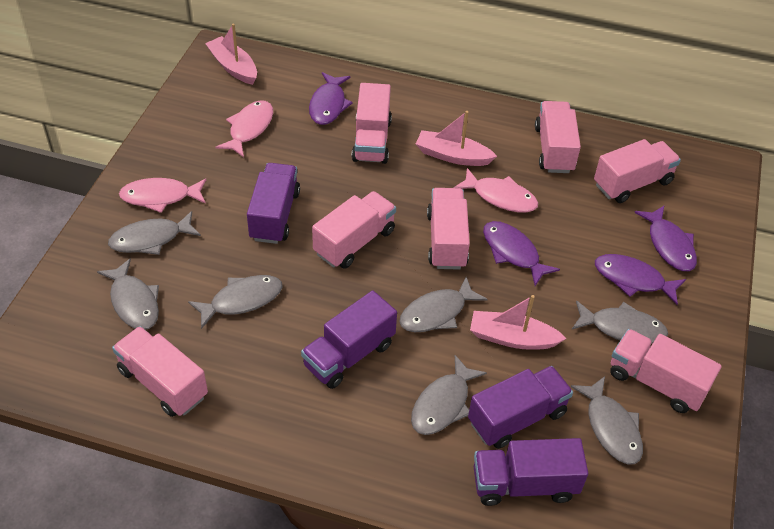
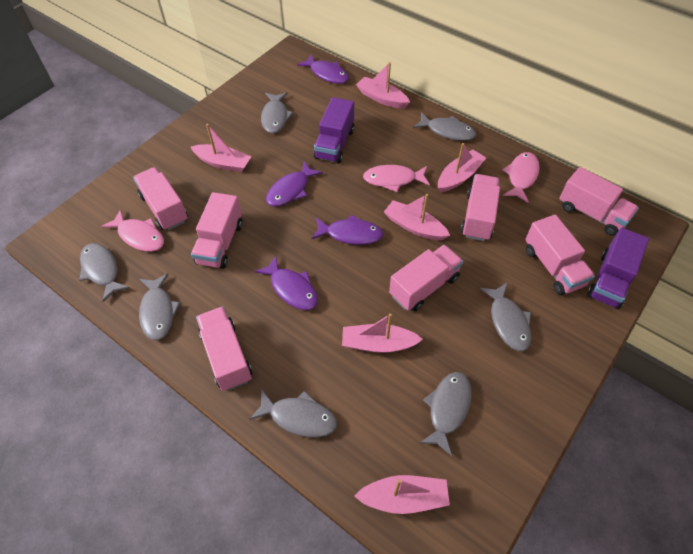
pink boat: [205,24,257,85] [416,111,497,166] [470,295,567,350] = 3 -> [191,124,252,172] [342,314,423,353] [354,475,450,514] [356,62,410,108] [384,194,450,240] [438,143,486,192] = 6
purple truck: [247,163,300,244] [301,291,397,389] [468,366,573,449] [474,438,588,506] = 4 -> [314,97,354,164] [587,228,649,309] = 2

